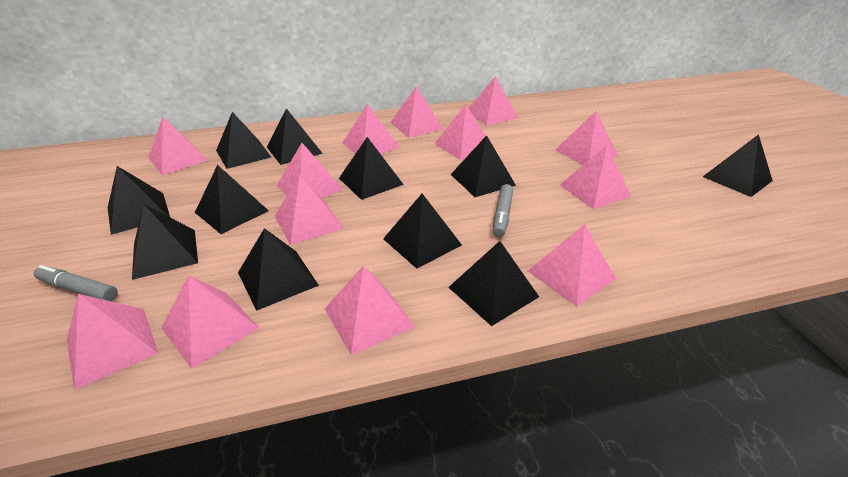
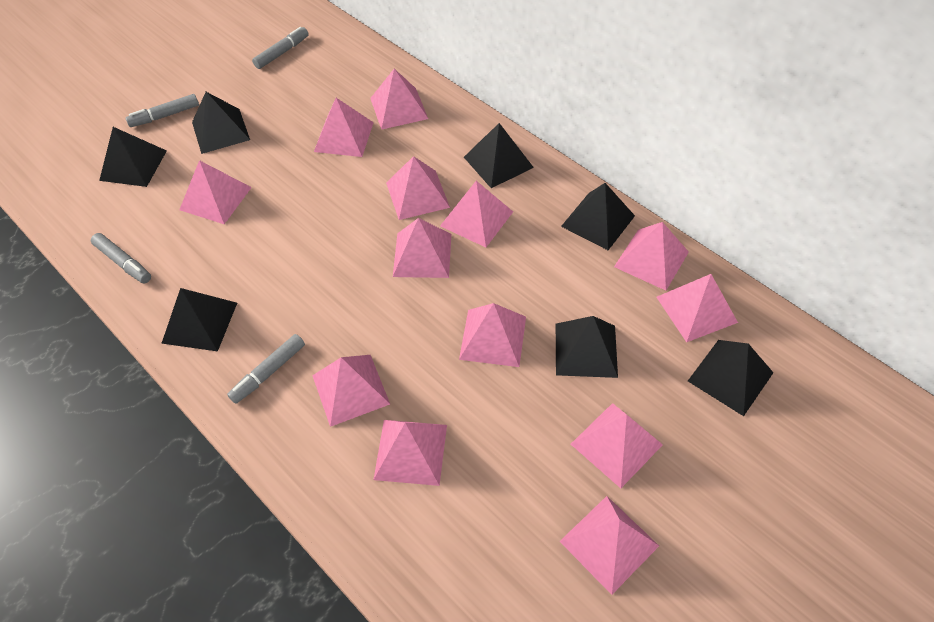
black pyramid: [108,166,170,235] [132,204,198,280] [195,165,269,234] [216,112,271,169] [238,228,319,311] [267,108,323,165] [339,137,404,200] [383,194,462,269] [449,241,539,326] [450,135,516,197] [703,134,773,197] = 11 -> [99,127,167,187] [161,288,237,351] [192,92,250,154] [464,123,534,188] [556,316,618,378] [561,183,635,250] [688,340,773,416] = 7
grey marker: [34,265,118,302] [493,184,513,237] = 2 -> [91,233,151,284] [126,94,199,127] [227,334,305,404] [252,27,309,69] = 4

